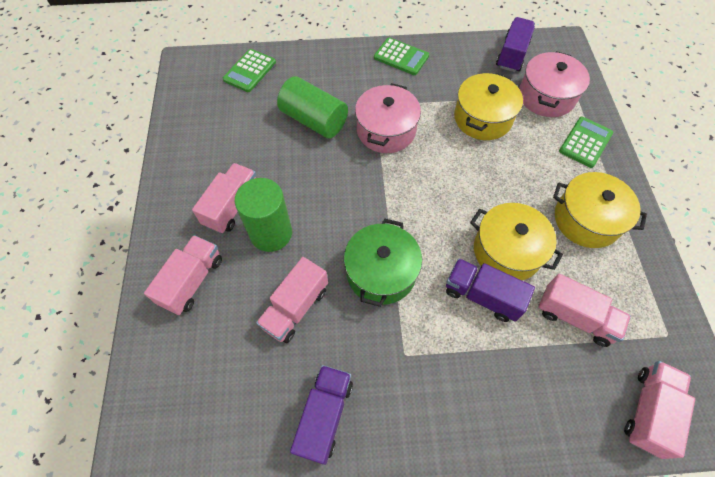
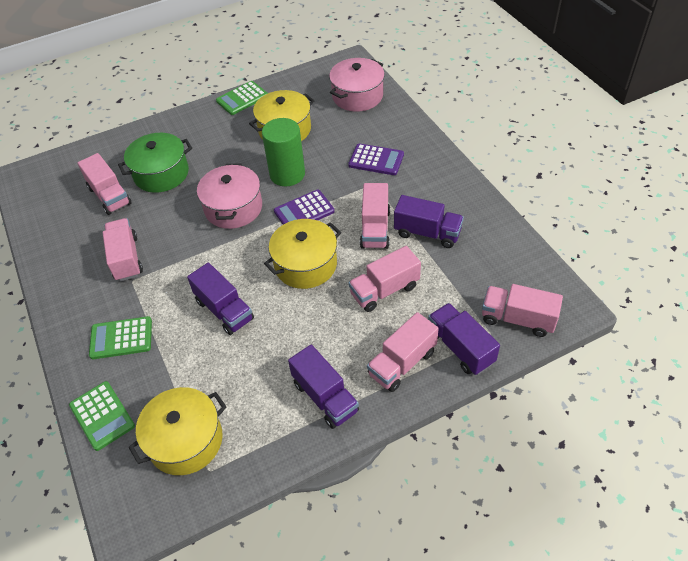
green cylinder: [235,178,292,252] [277,76,348,139] = 2 -> [262,118,305,186] = 1
pink truck: [144,235,222,315] [192,163,256,234] [256,257,328,343] [538,274,631,347] [624,361,695,459] = 5 -> [78,153,132,215] [103,218,143,281] [348,246,421,312] [360,183,390,249] [367,312,439,392] [482,284,563,337] = 6
purple calculator: none = 0 -> [274,190,335,224] [349,143,404,175] = 2
purple truck: [290,365,353,465] [446,258,535,322] [496,17,535,72] = 3 -> [187,263,254,335] [288,345,359,429] [394,195,464,248] [428,303,500,375] = 4

